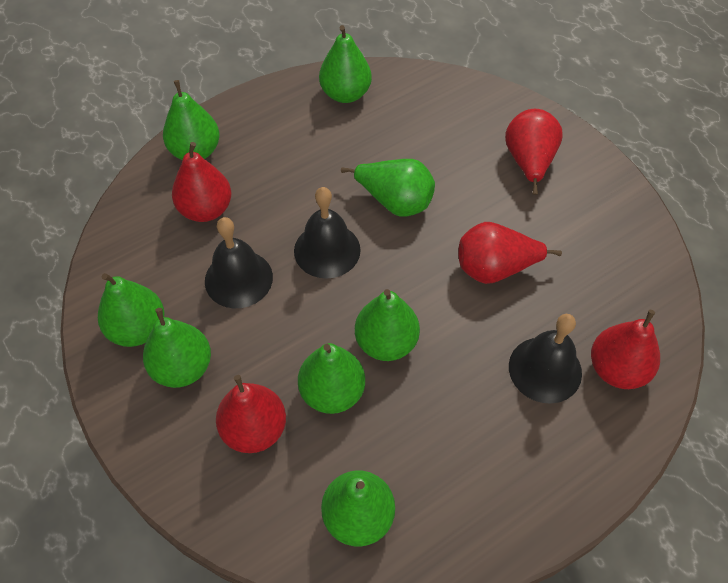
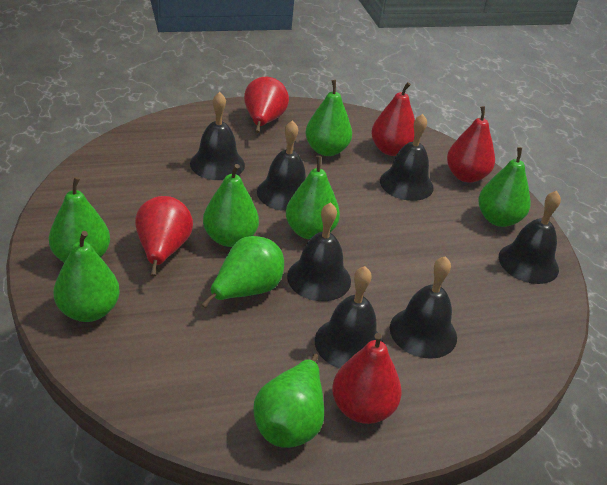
black bell: [205,217,273,308] [294,187,361,279] [509,314,582,404] = 3 -> [190,92,245,180] [257,120,306,211] [287,202,351,301] [315,266,383,369] [380,114,434,201] [390,256,457,359] [499,191,561,284] = 7

